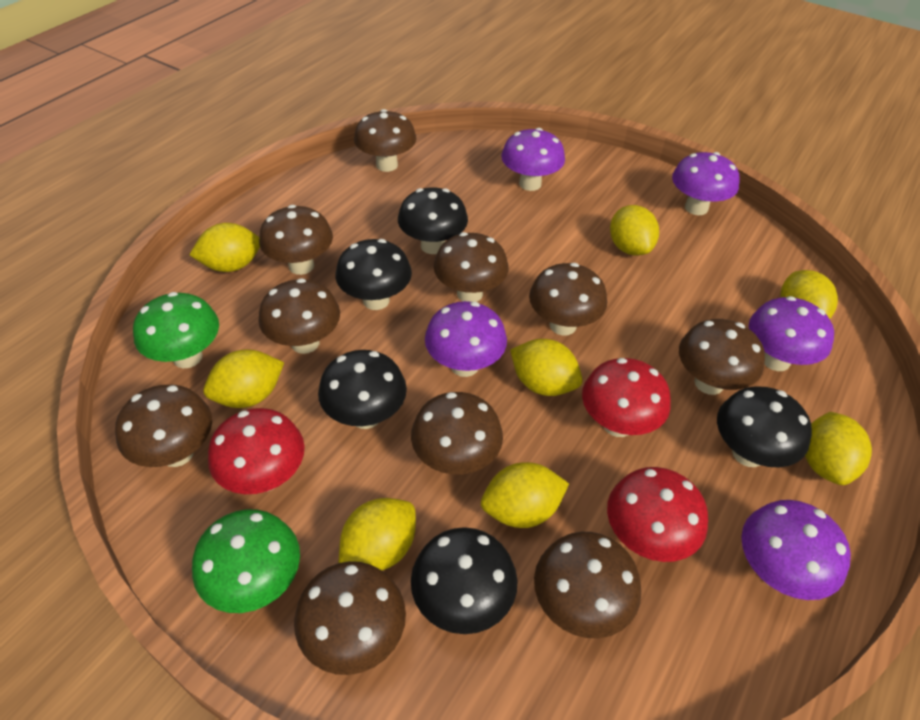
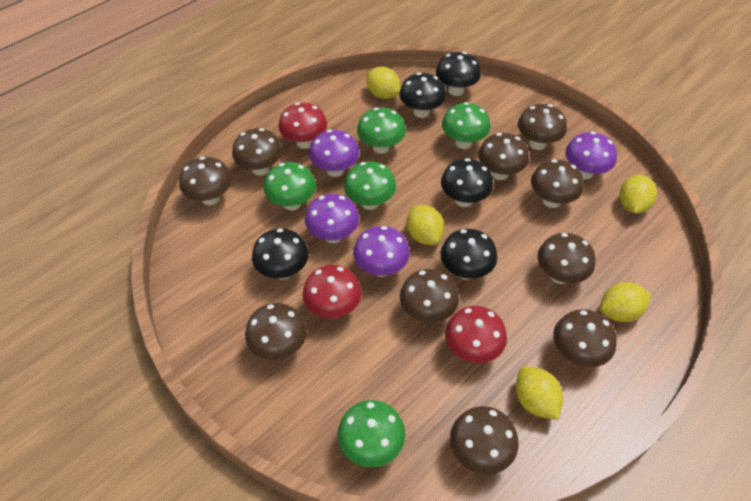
green mushroom: [133,292,219,368] [192,509,300,613] = 2 -> [264,162,316,211] [338,400,405,468] [344,161,396,210] [357,107,406,154] [442,102,491,149] = 5
purple mushroom: [425,301,507,377] [501,128,565,191] [672,152,739,215] [741,500,851,600] [749,296,834,371] = 5 -> [305,194,359,243] [309,130,359,177] [353,226,410,277] [565,132,617,179] = 4
yellow lemon: [189,223,260,272] [203,349,284,408] [338,498,416,570] [481,462,569,528] [510,339,583,396] [610,205,659,256] [780,270,838,319] [805,412,872,485] = 8 -> [366,67,401,99] [407,205,444,245] [516,367,563,420] [600,282,651,322] [620,175,657,214] = 5

